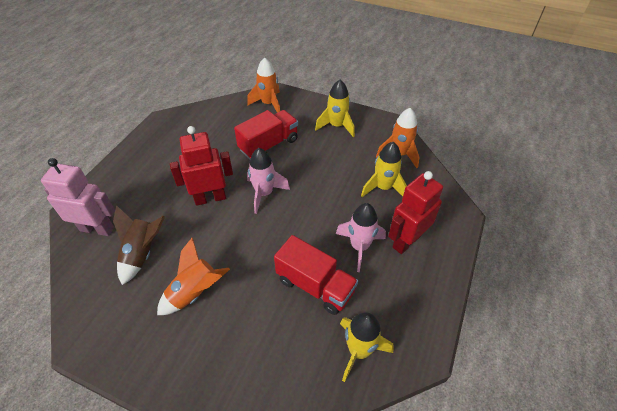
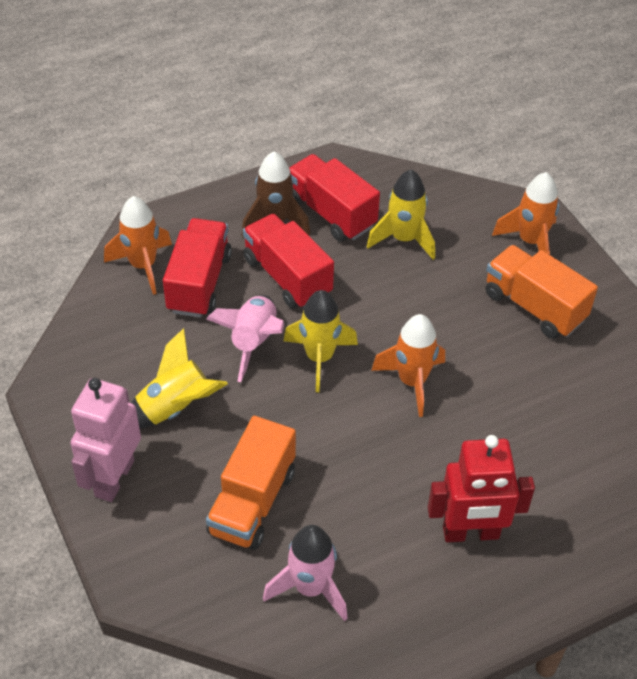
orange truck: none = 0 -> [206,416,296,550] [486,245,598,339] = 2
red robot: [170,126,233,206] [388,171,443,254] = 2 -> [428,435,535,542] = 1
red truck: [234,110,298,159] [274,235,358,315] = 2 -> [163,218,232,317] [243,214,334,309] [290,154,380,242] = 3

